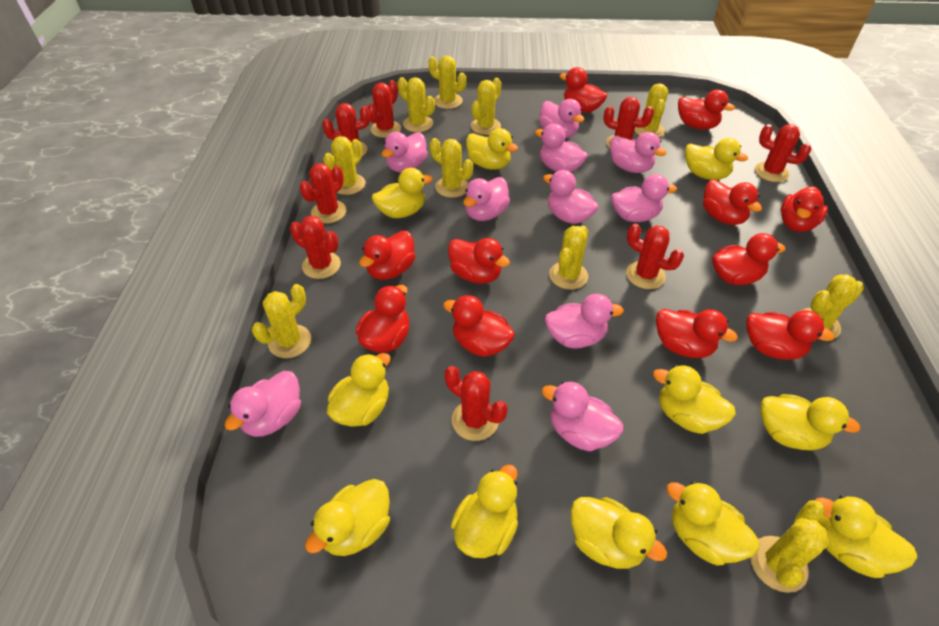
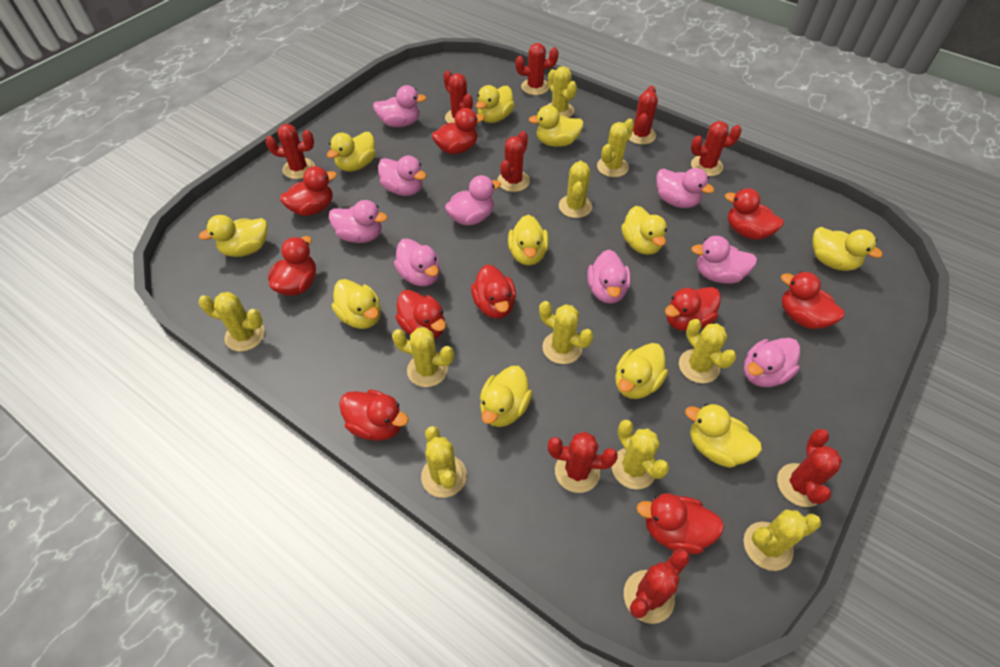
pink duck: [225,371,301,437] [382,132,428,172] [463,177,510,221] [535,124,588,172] [539,99,584,138] [542,381,623,451] [543,170,599,224] [545,294,624,348] [610,132,667,173] [611,174,677,222] = 10 -> [329,200,388,243] [373,85,427,127] [378,156,426,196] [394,238,440,286] [445,175,501,226] [587,250,631,304] [656,168,714,208] [691,236,757,284] [744,338,800,387] = 9
red cactus: [290,216,341,279] [300,163,347,223] [322,103,370,156] [367,80,401,138] [445,366,507,441] [603,97,654,148] [626,224,684,289] [755,124,811,182] = 8 -> [266,124,315,179] [443,70,473,123] [498,131,530,192] [515,43,559,95] [548,432,618,493] [624,549,690,624] [629,86,658,145] [691,121,742,176] [777,429,842,507] = 9
red duck: [356,285,409,353] [359,231,416,280] [443,295,515,357] [448,238,510,284] [559,67,607,113] [656,309,738,358] [678,90,735,130] [703,180,762,225] [712,233,786,285] [746,310,835,360] [781,186,828,232] = 11 -> [268,236,316,296] [280,166,337,216] [339,390,409,441] [395,290,446,339] [432,108,485,154] [471,264,516,319] [636,493,724,555] [665,287,721,331] [725,188,784,240] [781,271,844,329] = 10

